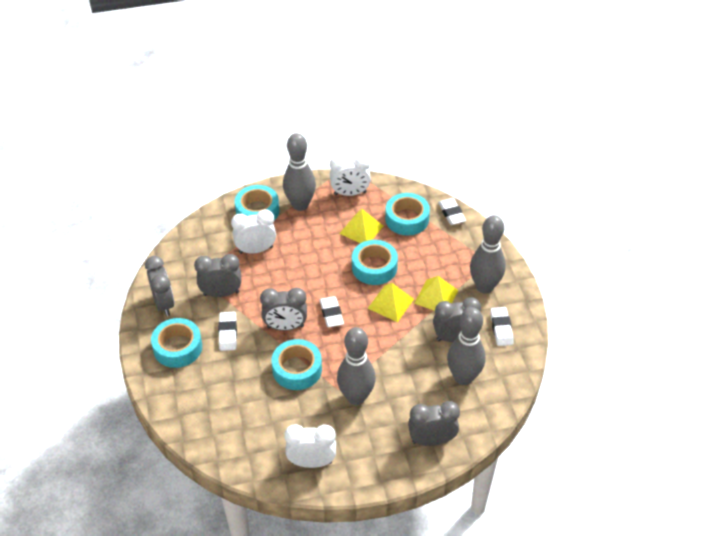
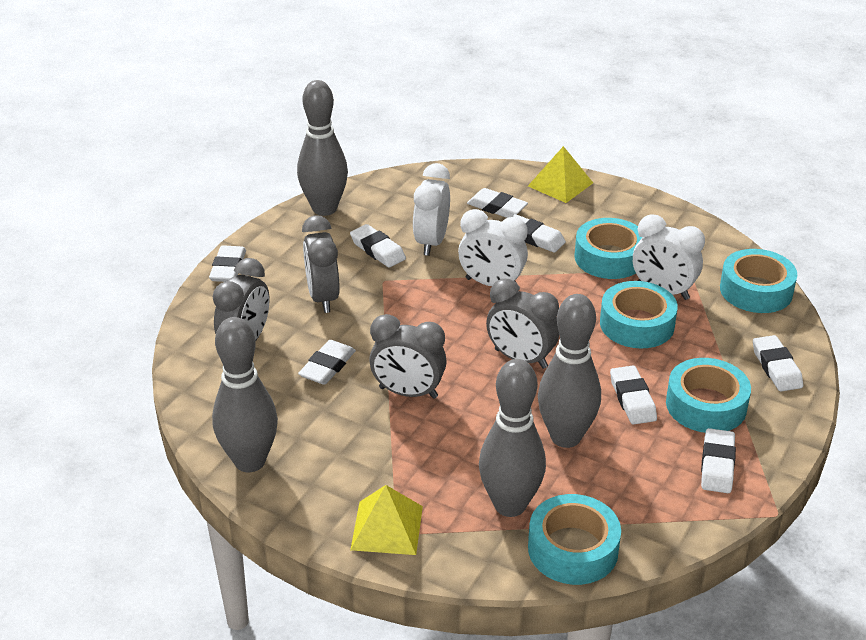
grey clock: [145,256,175,316] [194,254,241,297] [260,288,307,331] [408,401,460,446] [433,297,481,342] = 5 -> [213,258,270,340] [302,215,340,313] [369,314,447,399] [486,279,559,369] = 4
white eraser: [218,312,237,351] [319,296,344,327] [438,198,466,225] [490,307,514,346] = 4 -> [209,245,246,282] [298,340,356,385] [350,224,406,268] [467,188,528,218] [512,214,566,253] [610,366,657,425] [701,428,736,493] [753,335,803,391] = 8
yellow pyramid: [339,208,383,243] [368,283,414,322] [414,276,458,311] = 3 -> [350,485,423,555] [528,146,593,203] = 2

